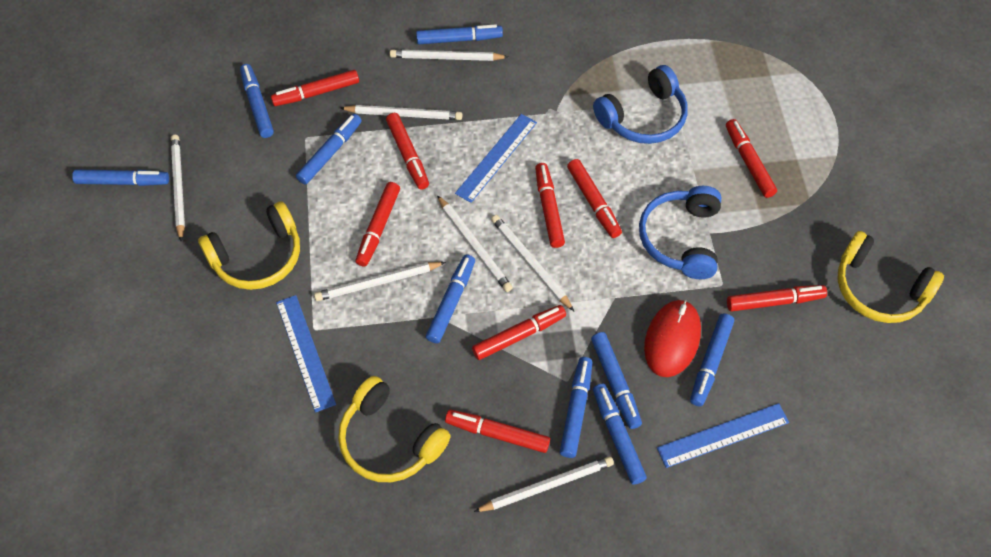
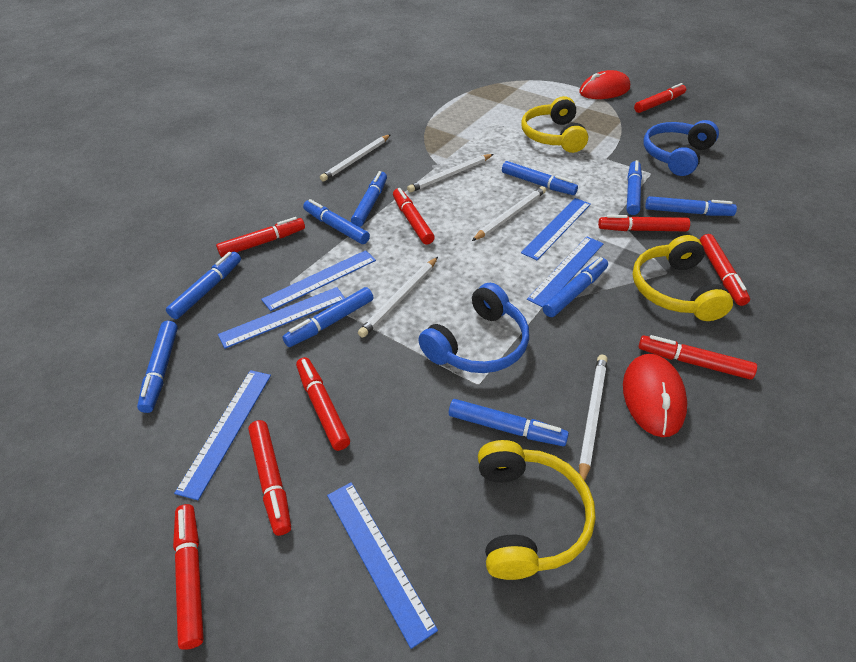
blue marker: [72,170,169,186] [240,64,274,138] [296,114,362,185] [416,24,503,44] [426,254,475,343] [560,357,592,458] [591,332,642,429] [593,384,647,485] [690,313,734,406] = 9 -> [137,321,178,413] [166,252,241,319] [282,287,374,347] [303,199,370,244] [351,171,387,227] [449,399,569,446] [502,161,578,195] [543,257,608,317] [627,160,642,215] [645,196,737,216] = 10
blue ruler: [276,295,336,413] [455,114,537,203] [657,403,789,468] = 3 -> [174,370,271,500] [218,287,345,349] [261,250,376,311] [327,482,438,649] [521,198,591,260] [527,237,604,308] = 6
red mouse: [644,300,701,377] = 1 -> [579,70,630,99] [623,354,687,437] = 2
white pencil: [171,135,185,242] [314,262,446,301] [340,105,462,120] [390,49,508,61] [437,195,513,292] [474,456,614,512] [491,215,574,311] = 7 -> [320,134,391,182] [358,257,438,338] [407,154,494,193] [472,186,546,241] [579,355,608,481] = 5

